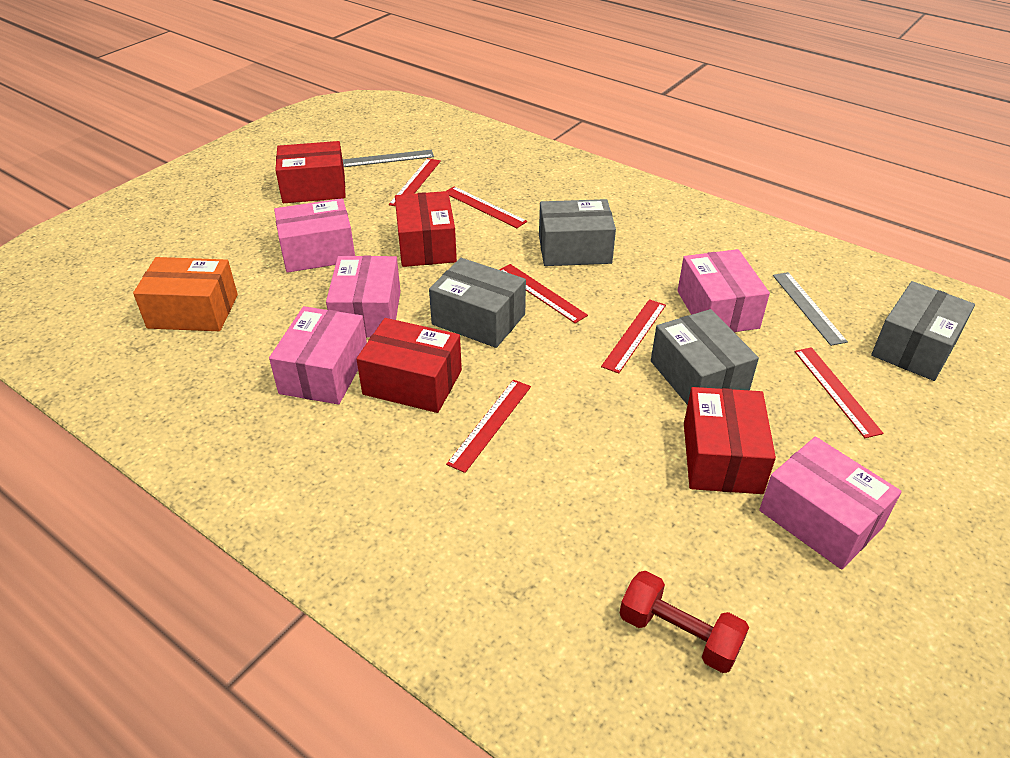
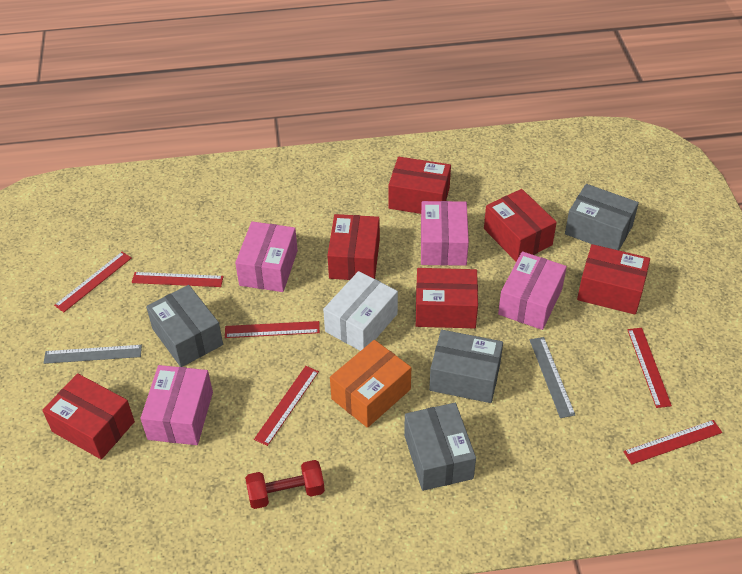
pink box: [269,306,367,405] [274,198,355,273] [326,256,401,338] [677,249,770,332] [759,436,902,570] = 5 -> [141,365,213,445] [235,221,298,292] [421,201,469,266] [498,251,567,330] = 4
red box: [275,141,346,203] [356,318,462,413] [395,191,457,267] [684,387,776,494] = 4 -> [42,373,135,460] [327,214,380,280] [388,157,451,214] [416,268,478,328] [484,189,557,262] [577,244,650,315] = 6
white box: none = 0 -> [323,271,398,351] = 1

